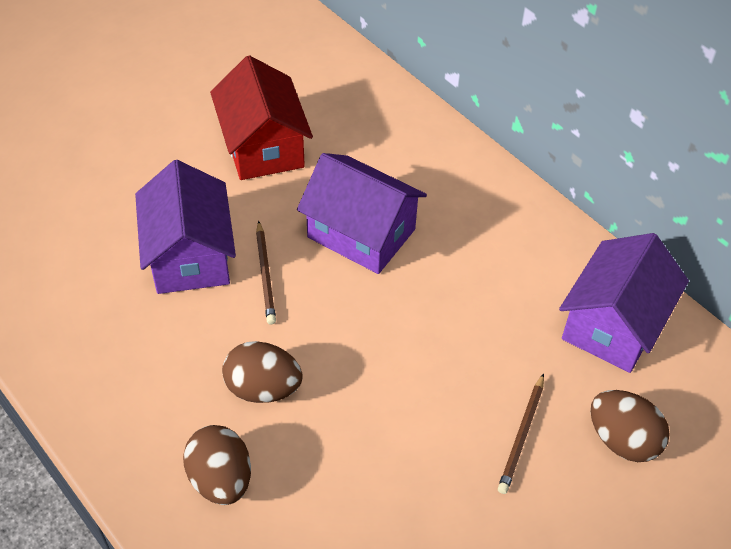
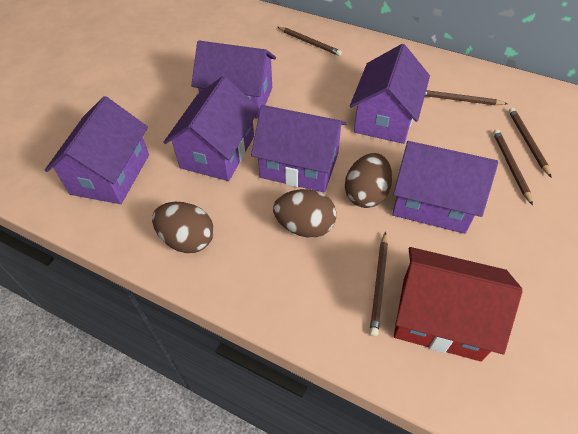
brown pencil: [256,221,276,324] [498,373,544,494] = 2 -> [278,27,342,56] [369,232,388,336] [425,90,508,105] [493,129,533,205] [509,108,552,178] = 5
purple house: [135,160,236,294] [297,153,427,274] [559,233,689,373] = 3 -> [45,96,149,204] [163,76,259,181] [191,41,276,118] [251,105,347,193] [350,44,430,144] [392,141,498,234] = 6

